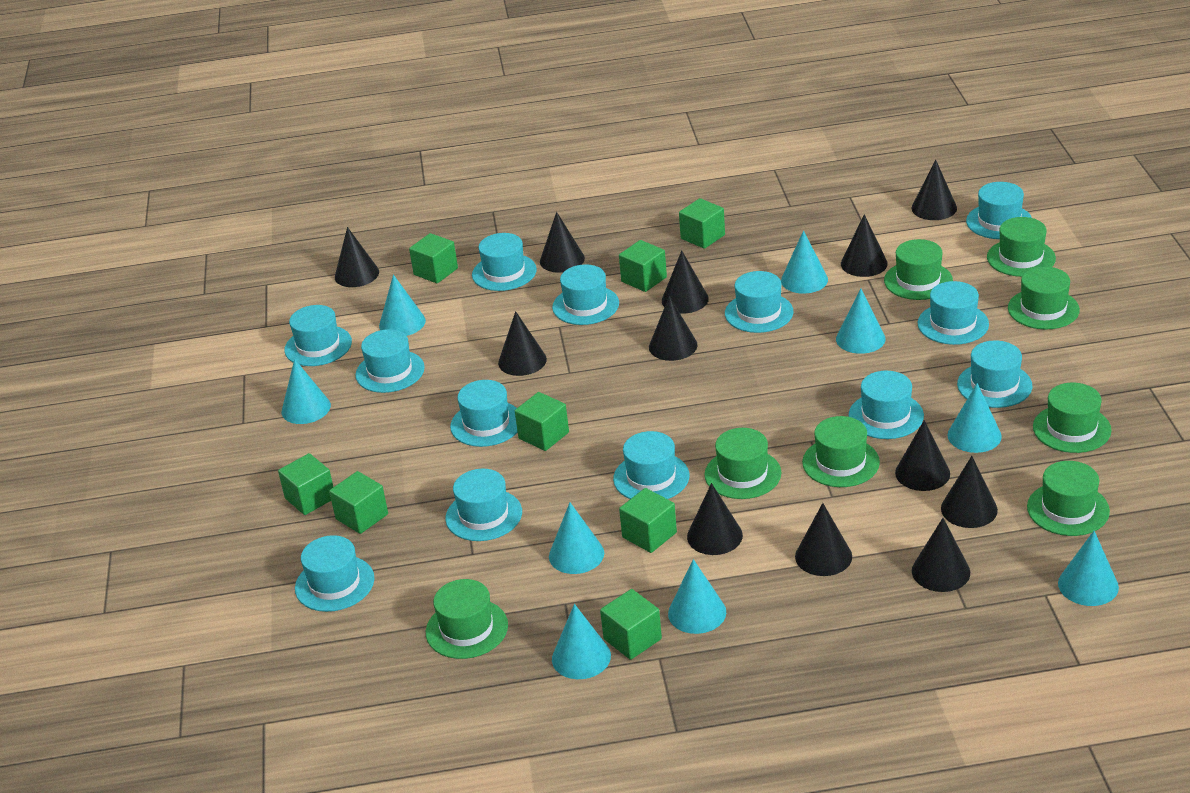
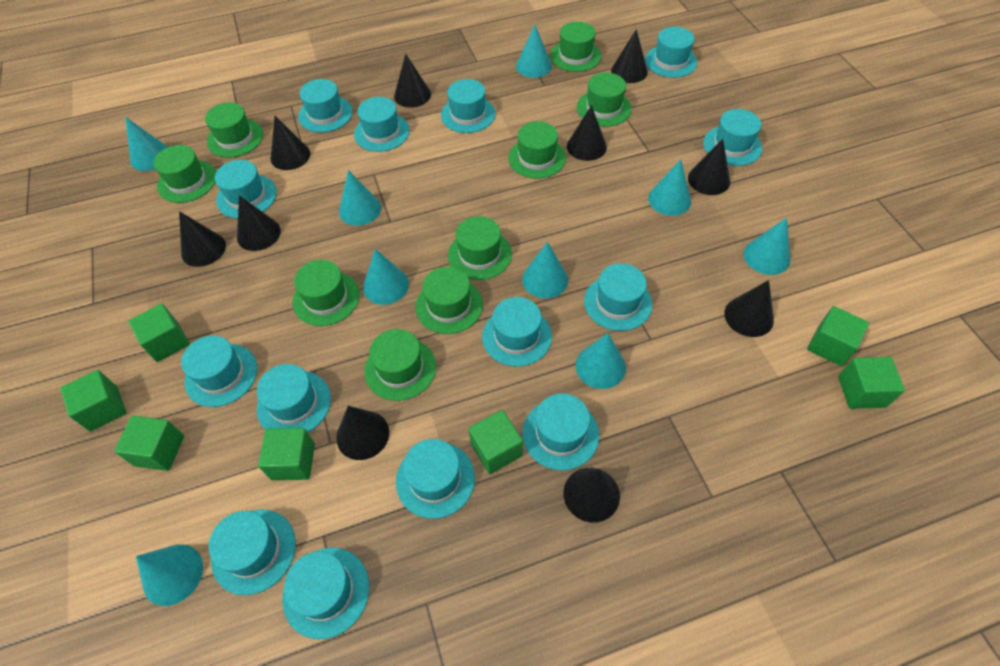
black cone: [335,227,379,287] [498,311,547,376] [540,212,585,273] [649,296,697,361] [662,250,709,313] [687,483,743,555] [795,503,852,576] [841,214,888,277] [895,420,950,491] [912,160,957,220] [912,518,970,592] [941,456,998,528] = 12 -> [179,211,226,267] [237,195,281,251] [271,116,310,170] [336,406,389,460] [394,54,431,108] [563,468,620,522] [567,105,607,161] [611,29,648,83] [688,139,730,195] [724,280,774,337] = 10
green cube: [278,453,333,515] [329,471,388,534] [409,233,458,283] [515,392,569,451] [600,589,662,660] [619,240,667,292] [619,488,677,553] [679,198,725,249] = 8 -> [60,370,127,431] [114,416,184,471] [128,304,190,362] [258,428,315,480] [468,410,523,474] [807,306,869,366] [838,357,905,409] = 7
green hat: [426,579,508,659] [705,428,781,499] [802,416,880,487] [884,239,953,300] [987,217,1056,277] [1008,266,1080,329] [1027,461,1110,536] [1033,383,1111,453] = 8 -> [153,145,216,203] [205,103,263,158] [292,260,359,326] [364,329,436,401] [415,267,483,334] [448,216,512,280] [508,121,566,179] [550,22,601,72] [577,73,632,127] = 9
turquoise hat: [284,305,352,366] [295,535,374,612] [355,329,425,393] [445,469,522,541] [450,380,518,447] [472,233,537,291] [552,264,619,325] [613,431,689,499] [725,271,793,333] [848,371,924,439] [918,281,989,345] [957,341,1032,408] [966,182,1032,239] = 13 -> [181,336,257,407] [209,509,296,595] [215,160,277,219] [257,364,331,432] [282,547,369,639] [298,79,353,133] [354,97,410,152] [396,439,475,519] [441,79,495,133] [482,297,552,367] [522,394,599,470] [584,263,652,331] [645,27,697,78] [703,109,762,166] = 14

